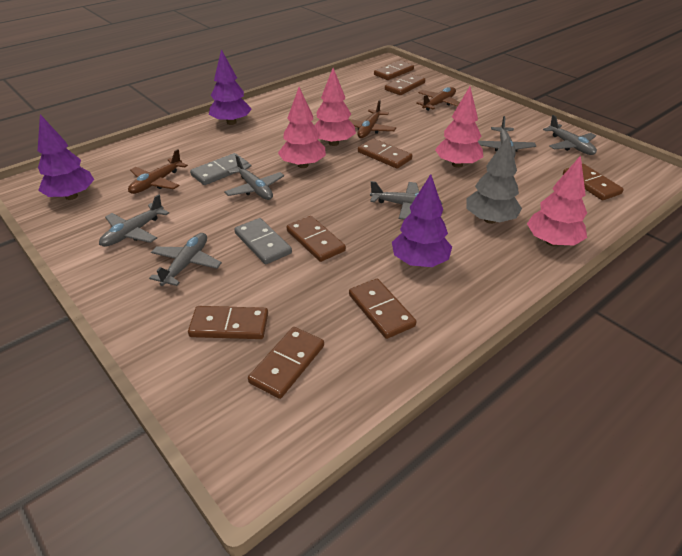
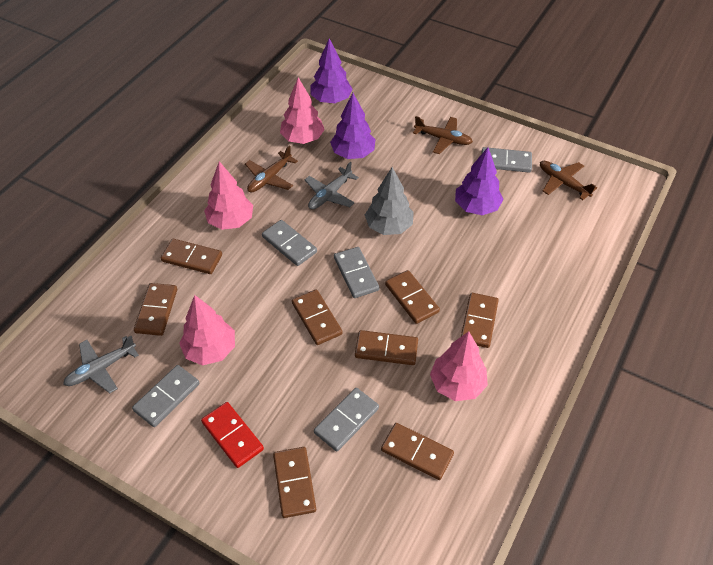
grey domino: [190,153,249,185] [234,218,292,264] = 2 -> [132,365,199,427] [262,220,317,266] [314,388,379,452] [334,247,380,298] [481,147,532,173] = 5
grey plane: [99,194,169,247] [149,233,222,286] [224,155,284,200] [370,181,442,220] [478,116,536,157] [543,115,597,155] = 6 -> [63,336,139,393] [305,162,359,209] = 2
red domino: none = 0 -> [201,402,264,468] = 1

